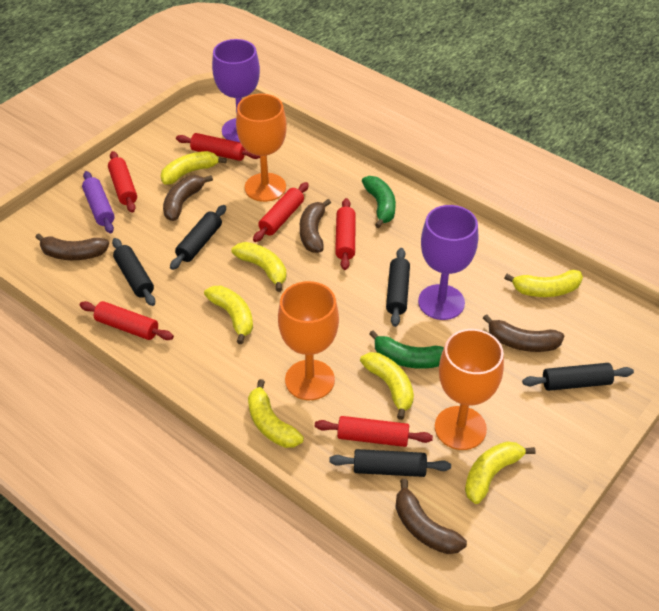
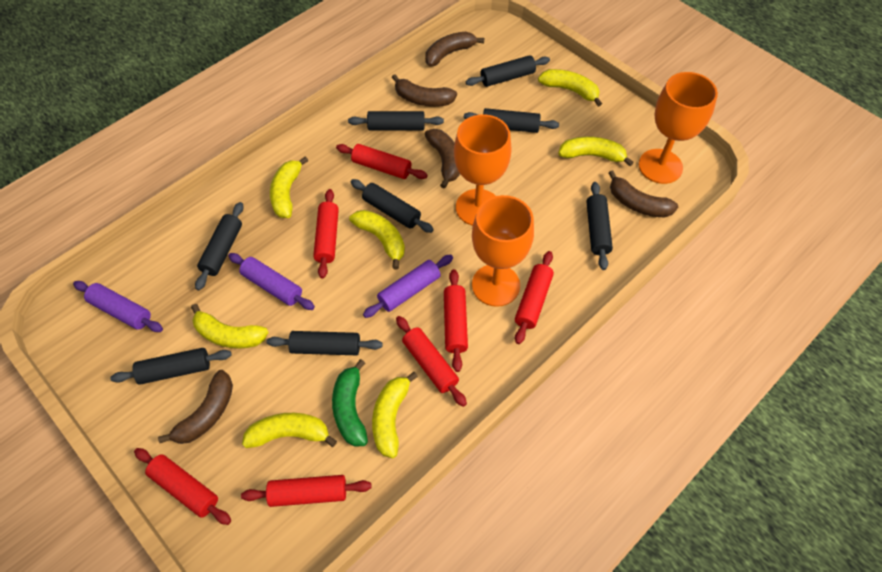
black rolling pin: [112,238,155,306] [170,205,226,270] [329,449,451,477] [386,248,410,327] [522,363,634,391] = 5 -> [110,348,232,385] [195,202,244,290] [267,331,383,355] [348,111,444,130] [351,179,434,233] [464,108,559,133] [466,55,550,87] [587,182,613,270] = 8
green banana: [362,176,396,228] [369,330,444,369] = 2 -> [332,359,368,447] = 1
purple goblet: [212,39,260,142] [418,205,478,320] = 2 -> none = 0
purple rolling pin: [82,171,115,233] = 1 -> [73,281,163,332] [228,253,315,310] [363,255,453,318] = 3
red rolling pin: [79,301,174,340] [108,151,137,213] [176,133,260,161] [253,182,309,242] [315,416,433,447] [335,198,356,270] = 6 -> [134,448,231,525] [241,475,372,507] [313,189,339,279] [336,144,428,179] [396,316,467,407] [444,269,468,372] [515,251,554,344] = 7

